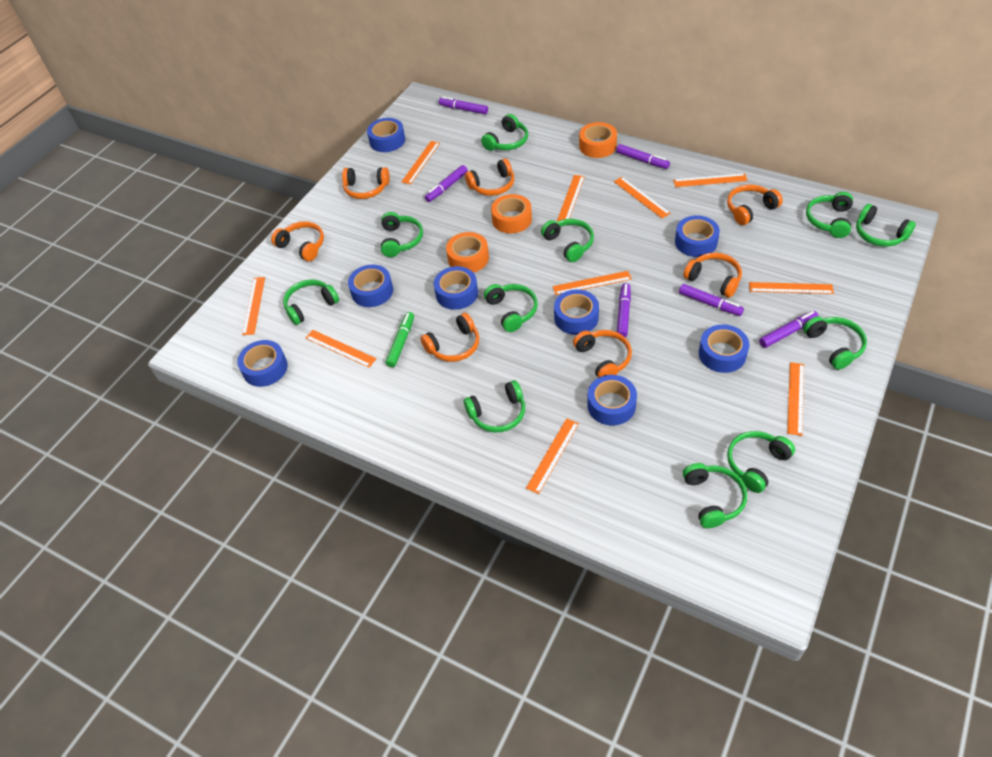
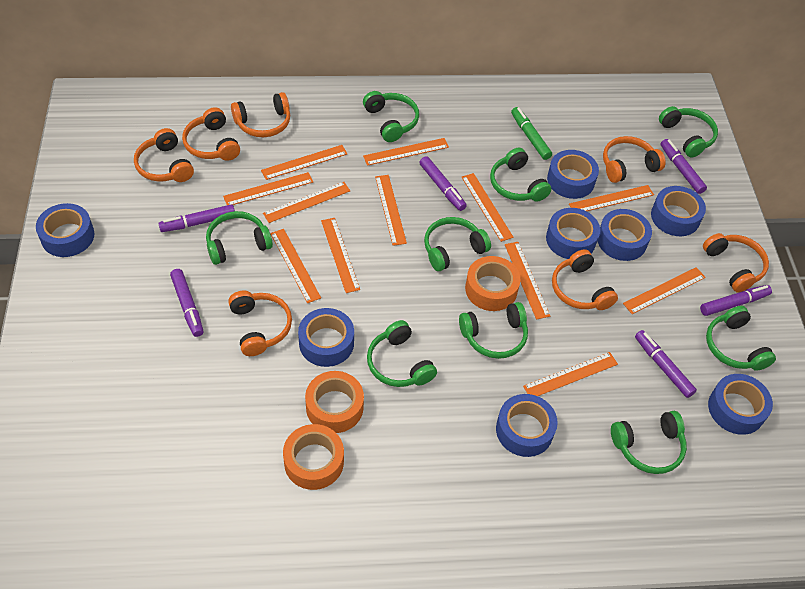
green headphones: [283,279,339,325] [381,212,423,257] [464,380,525,432] [481,114,528,151] [484,284,538,332] [541,219,594,262] [683,463,747,528] [727,431,795,493] [803,316,867,370] [806,192,853,238] [856,204,916,247] = 11 -> [206,211,273,265] [363,91,419,142] [367,320,437,387] [424,217,491,271] [459,302,528,359] [490,148,551,202] [611,411,687,474] [659,106,718,158] [706,306,776,371] = 9
orange ruler: [242,277,265,335] [305,330,376,368] [402,141,440,184] [526,418,579,494] [553,271,632,295] [557,175,585,222] [614,177,671,218] [674,173,748,187] [749,282,834,294] [787,362,804,436] = 10 -> [223,172,313,205] [261,145,347,180] [263,182,350,223] [270,229,321,303] [321,218,360,293] [363,138,449,166] [375,175,407,246] [462,173,513,242] [505,242,550,320] [523,352,618,396] [569,185,654,211] [623,267,706,314] = 12

